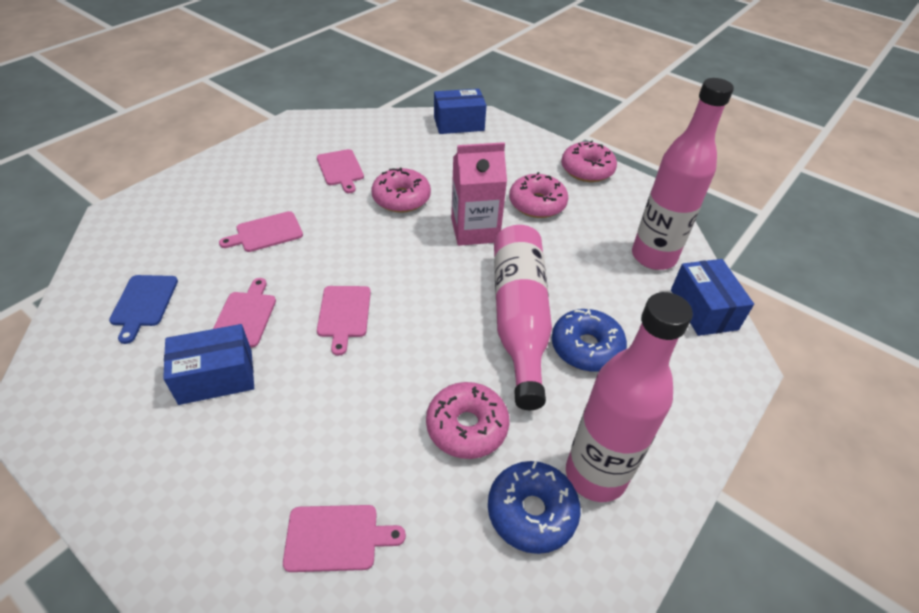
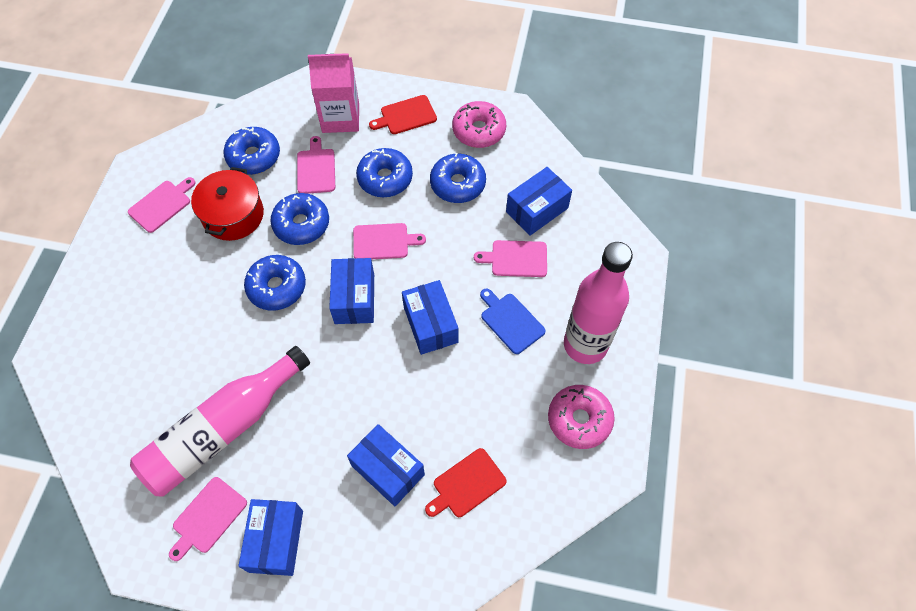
blue box: [163,324,254,405] [434,89,487,134] [671,259,754,336] = 3 -> [238,499,303,576] [329,258,374,324] [347,424,425,506] [402,280,458,355] [506,167,572,236] = 5
blue donut: [488,461,581,554] [552,309,627,372] = 2 -> [223,127,280,175] [244,255,306,311] [270,193,329,245] [356,148,413,197] [430,153,486,203] = 5
pink bottle: [494,225,552,410] [566,292,693,502] [632,78,734,270] = 3 -> [130,346,310,497] [564,242,633,364] = 2
pink donut: [371,167,431,213] [426,382,509,459] [509,172,568,218] [561,140,617,182] = 4 -> [452,101,506,148] [548,385,615,449] = 2
red cutting board: none = 0 -> [369,95,437,134] [425,448,507,517] = 2
red pot: none = 0 -> [191,167,264,241] = 1

